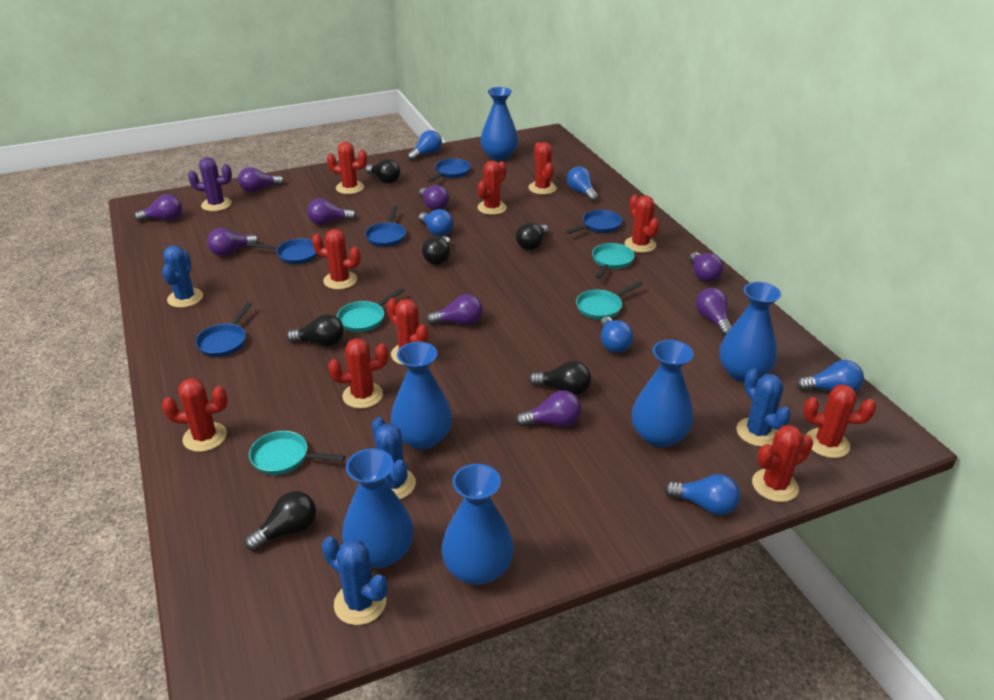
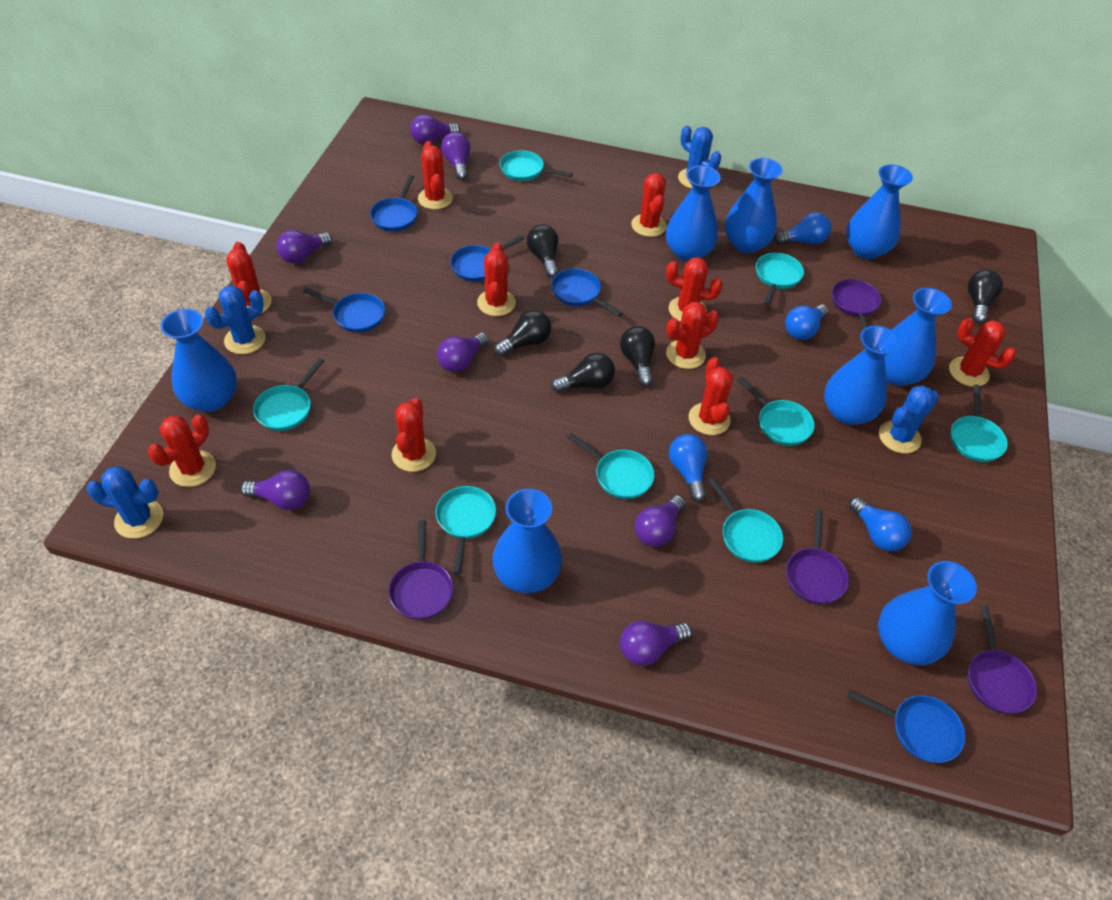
black light bulb: [245,491,316,551] [286,314,344,347] [366,159,400,183] [422,236,450,265] [516,223,549,250] [529,361,591,395] = 6 -> [494,310,551,356] [527,225,559,278] [551,353,615,393] [620,326,655,386] [967,270,1003,323] = 5
blue light bulb: [408,130,442,161] [419,209,453,236] [567,166,598,202] [600,317,634,353] [664,474,740,515] [796,360,864,392] = 6 -> [669,434,707,502] [774,213,831,245] [785,305,829,340] [849,497,912,551] = 4
blue vase: [342,448,414,568] [391,342,452,450] [442,464,514,585] [481,87,518,161] [632,340,694,448] [719,282,781,382] = 6 -> [160,309,237,412] [492,489,562,593] [666,165,721,262] [725,158,783,253] [824,326,901,425] [846,165,913,259] [878,561,977,665] [885,288,952,386] = 8
purple cactus: [188,157,232,211] = 1 -> none = 0
purple light bulb: [134,194,182,222] [207,228,259,256] [238,167,284,192] [307,198,356,225] [419,185,449,210] [426,294,483,325] [515,390,581,427] [689,252,724,282] [696,288,732,336] = 9 -> [241,470,310,510] [276,230,332,263] [410,115,460,145] [437,333,489,372] [441,132,470,180] [620,621,692,666] [635,495,685,547] = 7
purple pan: none = 0 -> [389,520,453,620] [786,509,849,604] [832,279,881,330] [968,605,1037,714] = 4
turquoise pan: [249,431,345,475] [337,287,405,332] [576,281,643,320] [592,243,635,279] = 4 -> [253,358,324,431] [436,486,496,575] [500,150,573,181] [567,433,654,499] [708,477,783,563] [738,377,815,446] [756,253,804,306] [950,384,1008,462] = 8

